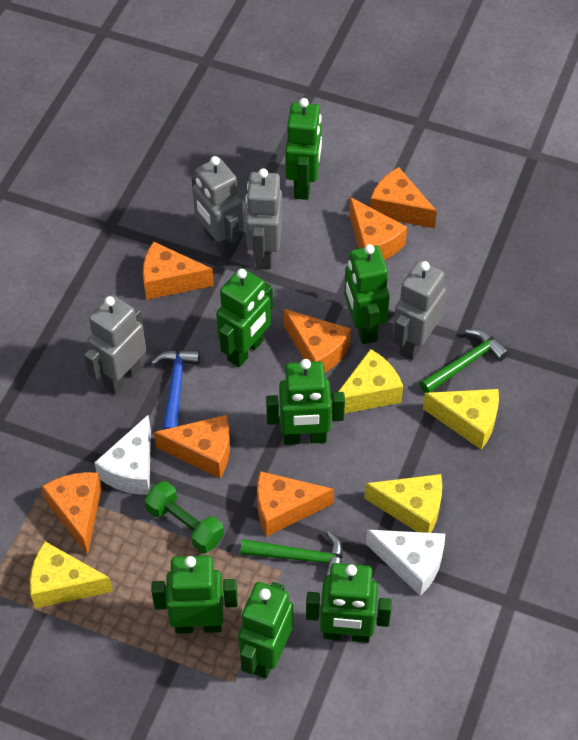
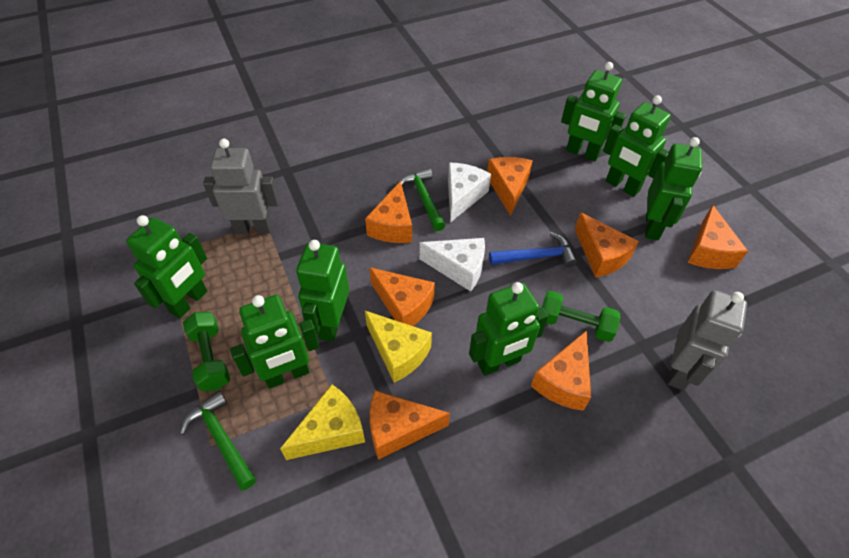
green dumbbell: [144,481,224,553] = 1 -> [183,312,230,391] [542,291,620,342] = 2
grey robot: [84,295,146,394] [191,156,243,257] [245,168,282,269] [393,261,446,360] = 4 -> [203,139,279,234] [668,290,747,390] = 2
yellow cheese: [30,541,113,608] [331,349,403,416] [364,474,442,533] [423,389,499,449] = 4 -> [280,384,365,460] [365,311,432,383] = 2

